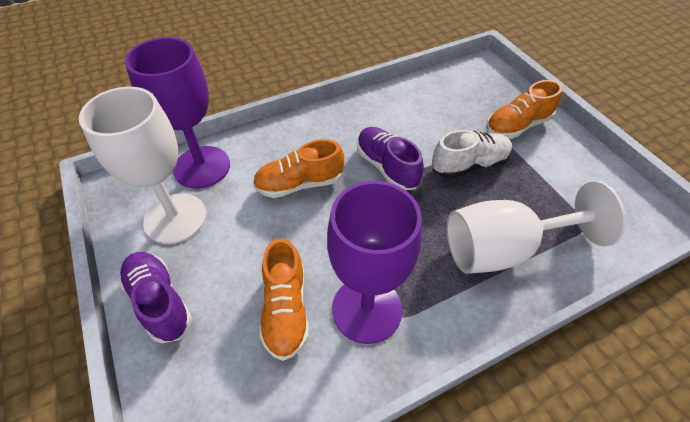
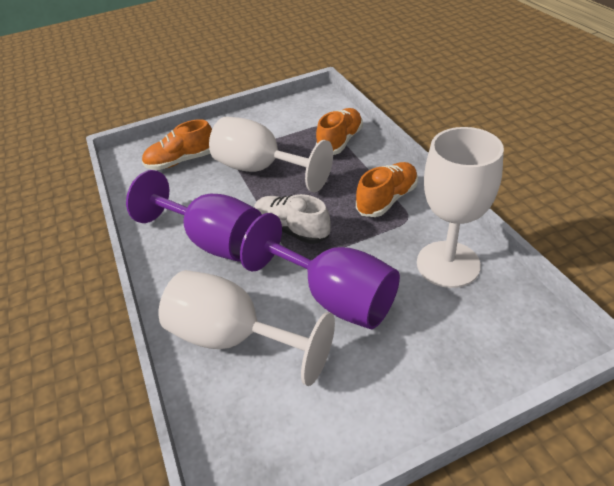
purple shoe: [118,252,192,343] [357,127,424,190] = 2 -> none = 0
white goblet: [79,87,206,244] [447,181,626,274] = 2 -> [159,270,335,386] [209,117,333,192] [417,127,504,288] = 3

